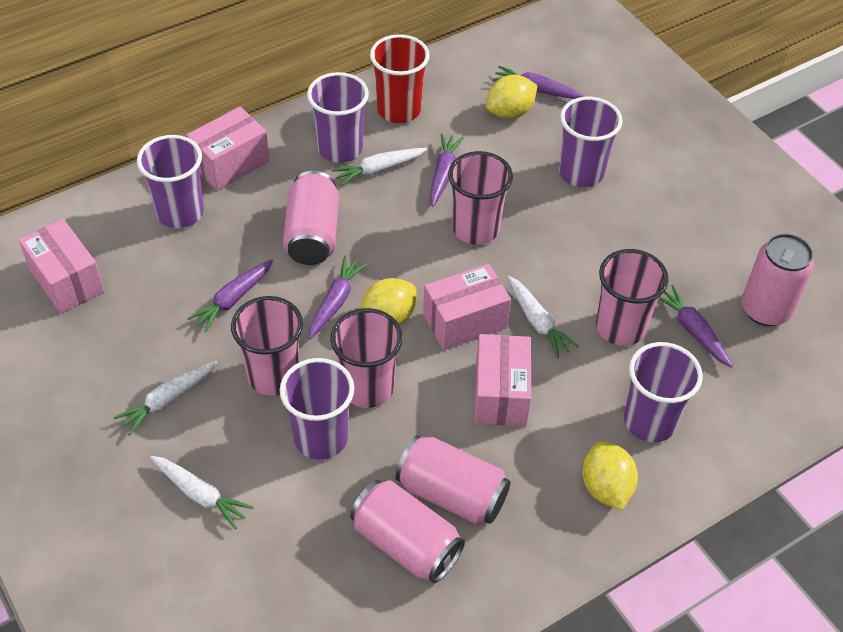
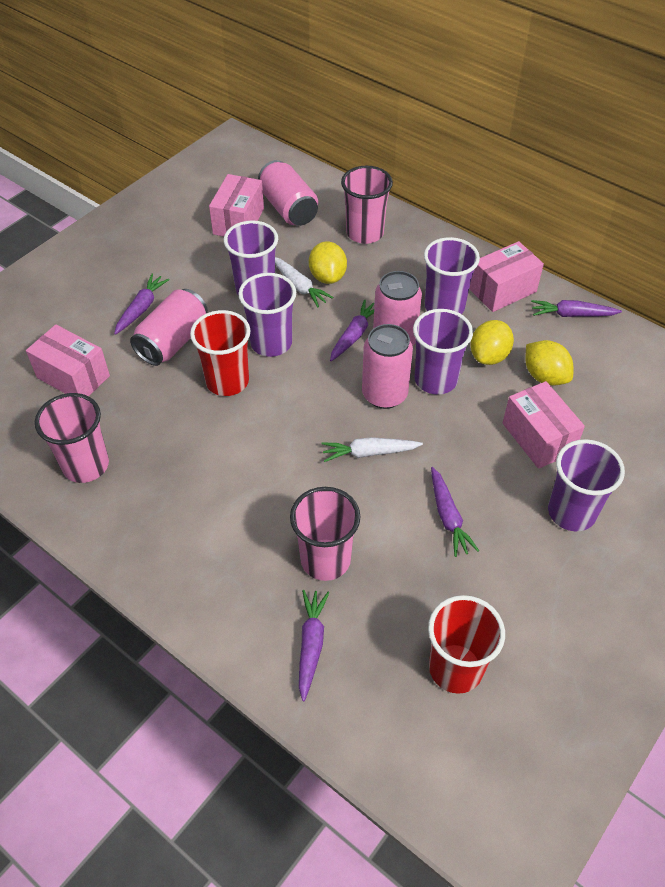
pink cup: [231,296,303,396] [330,308,403,408] [448,151,513,245] [596,249,669,346] = 4 -> [35,393,109,483] [290,487,361,581] [341,166,393,244] = 3
red cup: [370,34,430,123] = 1 -> [190,310,250,396] [428,595,505,694] = 2
white carrot: [113,361,217,435] [150,456,254,529] [332,148,427,186] [507,276,579,358] = 4 -> [275,257,334,307] [321,437,423,462] = 2

